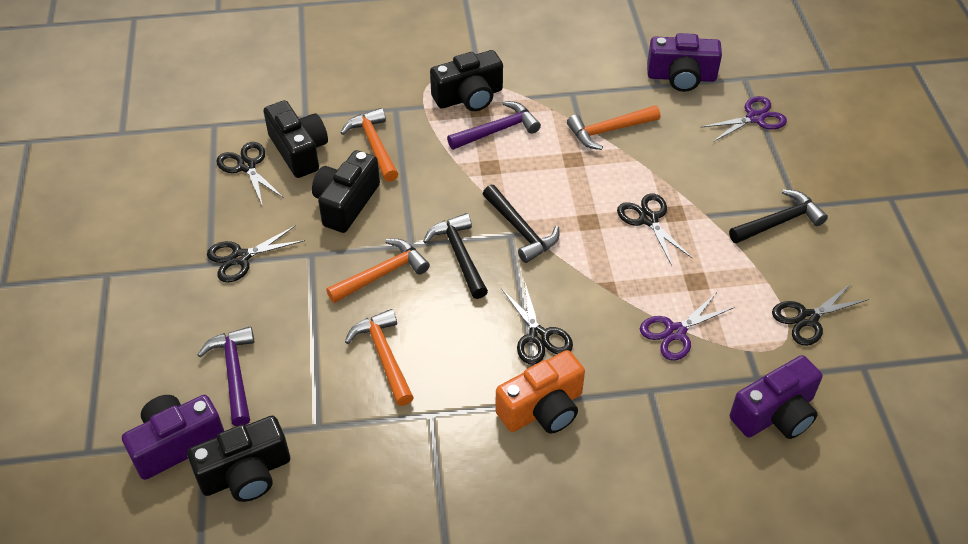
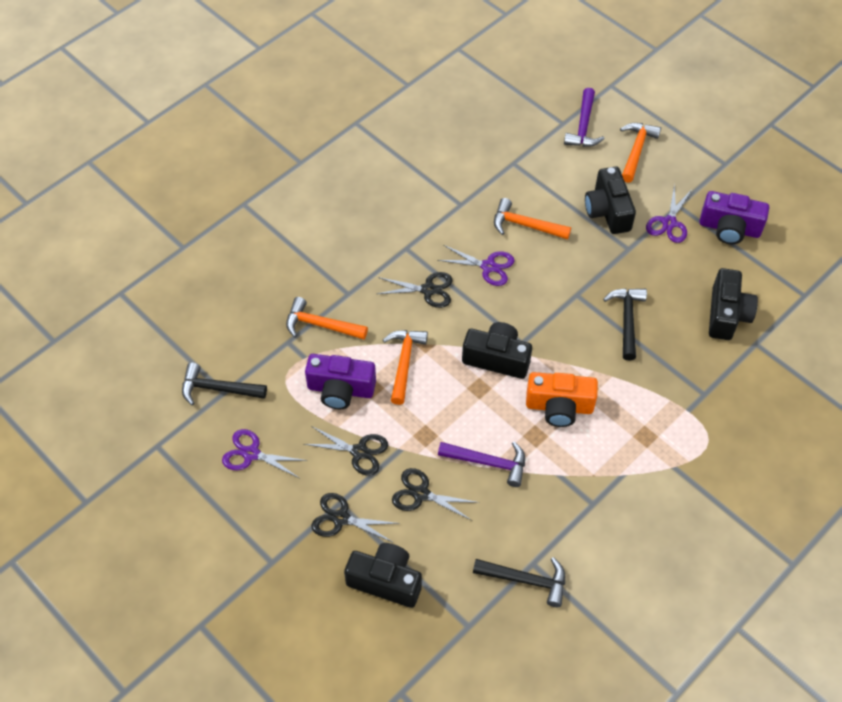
black scissors: [207,225,305,283] [216,142,284,206] [502,283,573,365] [617,193,693,266] [772,283,869,346] = 5 -> [304,426,388,476] [311,493,400,543] [377,272,453,308] [392,468,479,521] = 4
purple camera: [122,395,224,480] [647,33,722,92] [729,355,822,439] = 3 -> [305,354,376,409] [700,191,769,244] = 2
purple scissors: [640,292,735,361] [702,96,787,142] = 2 -> [222,429,308,478] [437,245,515,286] [646,184,693,243] = 3

